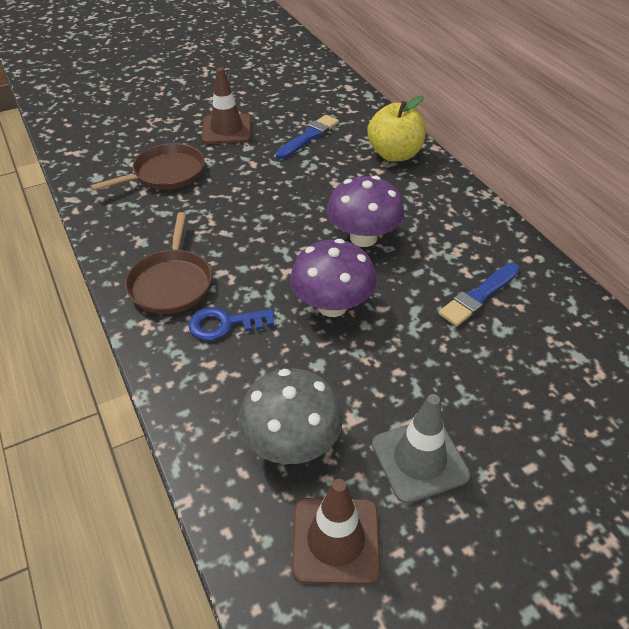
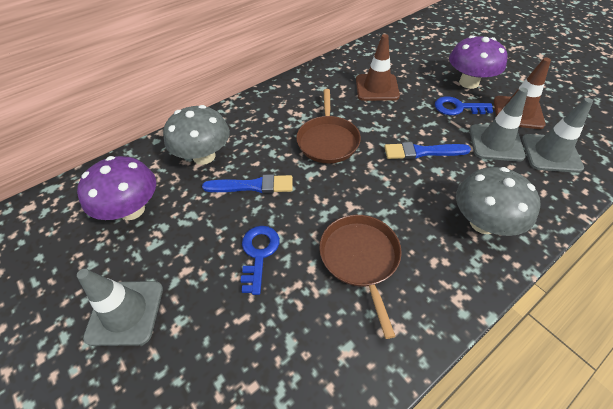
blue key: [189,307,275,341] = 1 -> [241,226,280,295] [435,96,493,115] = 2
grey mushroom: [238,369,343,464] = 1 -> [163,105,230,165] [456,167,541,236] = 2
grey traffic cone: [372,394,470,504] = 1 -> [77,269,163,346] [470,88,528,162] [522,98,593,173] = 3
yellow apple: [367,95,426,162] = 1 -> none = 0

